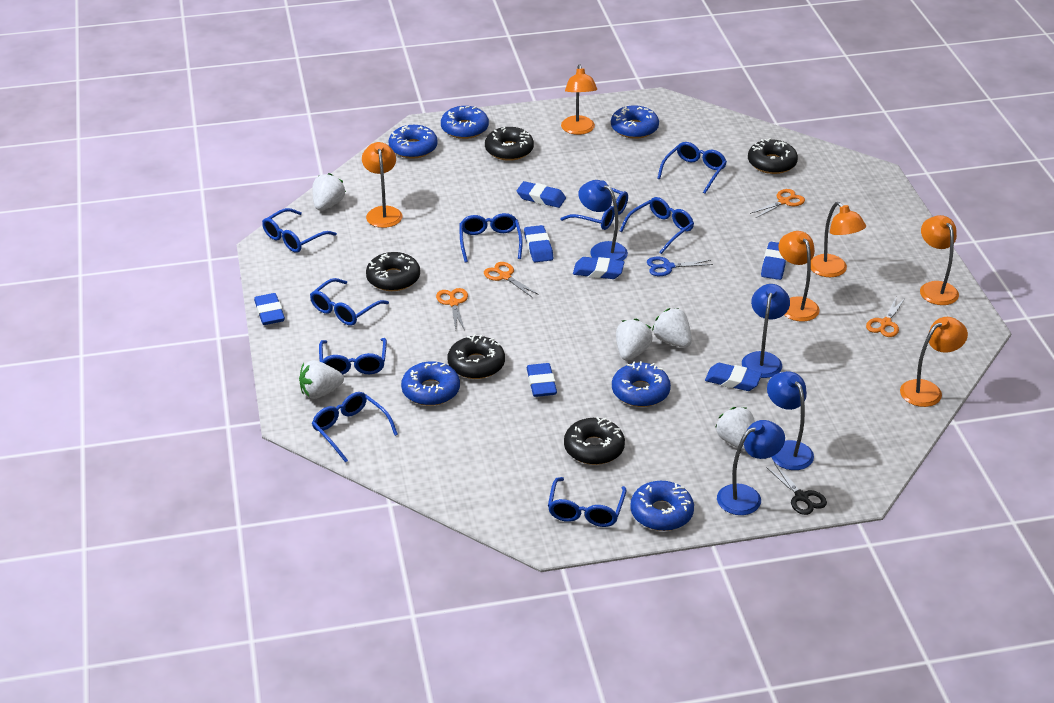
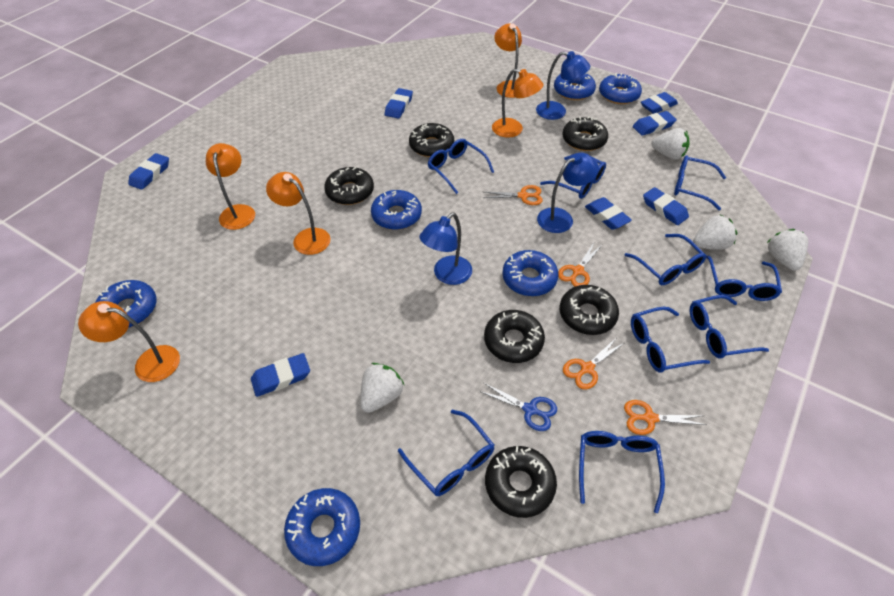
black donut: [366,252,420,291] [448,334,505,379] [485,127,534,161] [564,417,625,465] [748,138,798,174] = 5 -> [324,167,374,205] [409,123,454,157] [484,310,545,363] [485,446,557,518] [560,285,619,335] [562,116,608,151] = 6
black scissors: [766,463,827,515] = 1 -> none = 0
blue lamp: [578,180,628,261] [717,420,785,515] [742,284,790,378] [767,371,814,470] = 4 -> [419,213,472,285] [536,51,590,120] [537,153,599,233] = 3
orange lamp: [362,142,402,228] [561,64,597,135] [779,231,820,322] [811,202,866,277] [900,317,968,407] [920,215,959,305] = 6 -> [78,301,180,382] [206,143,255,230] [266,172,330,255] [492,69,544,138] [494,24,522,98] = 5
white strawberry: [299,360,344,399] [312,173,346,210] [616,319,653,361] [652,308,692,348] [715,407,755,451] = 5 -> [360,363,404,413] [651,128,690,160] [693,215,737,250] [767,229,808,271] = 4

